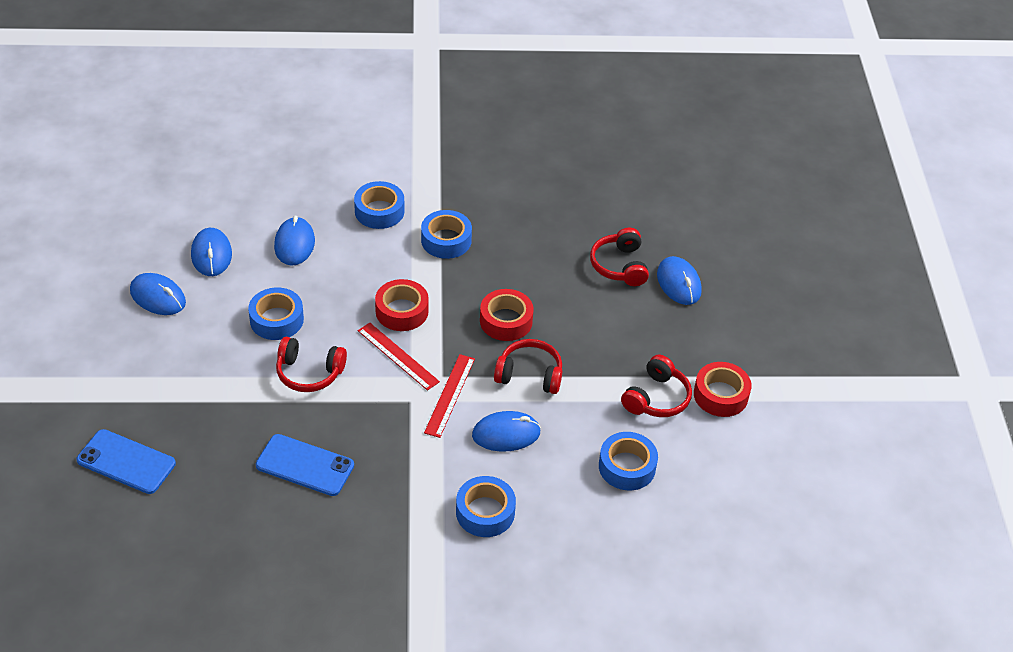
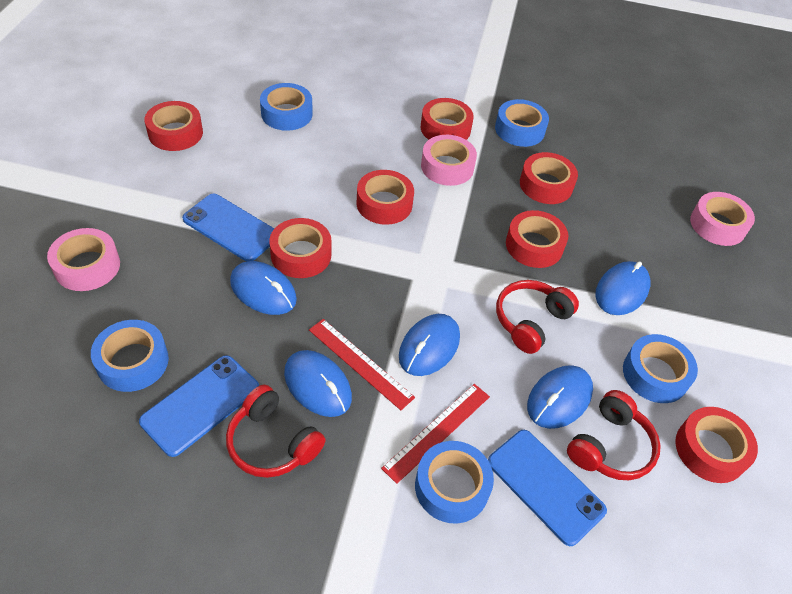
blue phone: [76,429,176,494] [256,434,354,496] = 2 -> [139,355,259,457] [182,194,274,262] [488,430,607,546] = 3
pink tape: none = 0 -> [47,228,120,291] [421,135,477,186] [690,192,755,246] = 3
red headphones: [276,337,347,392] [494,339,562,394] [590,228,649,286] [621,355,692,417] = 4 -> [226,384,326,478] [496,280,579,354] [567,390,661,480] = 3
red tape: [375,279,429,331] [480,289,534,341] [694,362,752,417] = 3 -> [145,101,203,151] [269,218,331,278] [356,170,414,225] [421,98,474,140] [506,210,568,268] [520,152,578,204] [675,407,758,483] = 7

